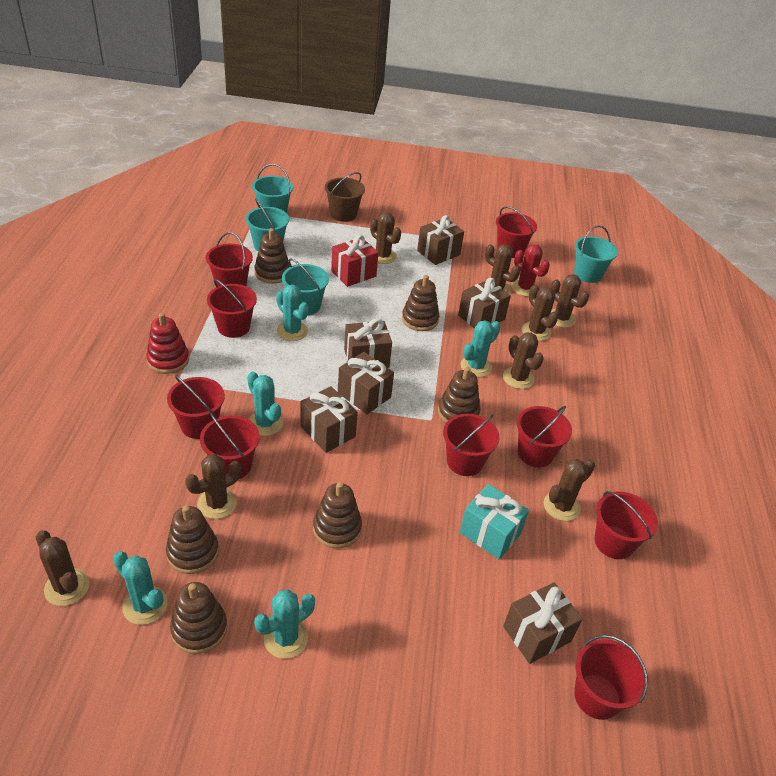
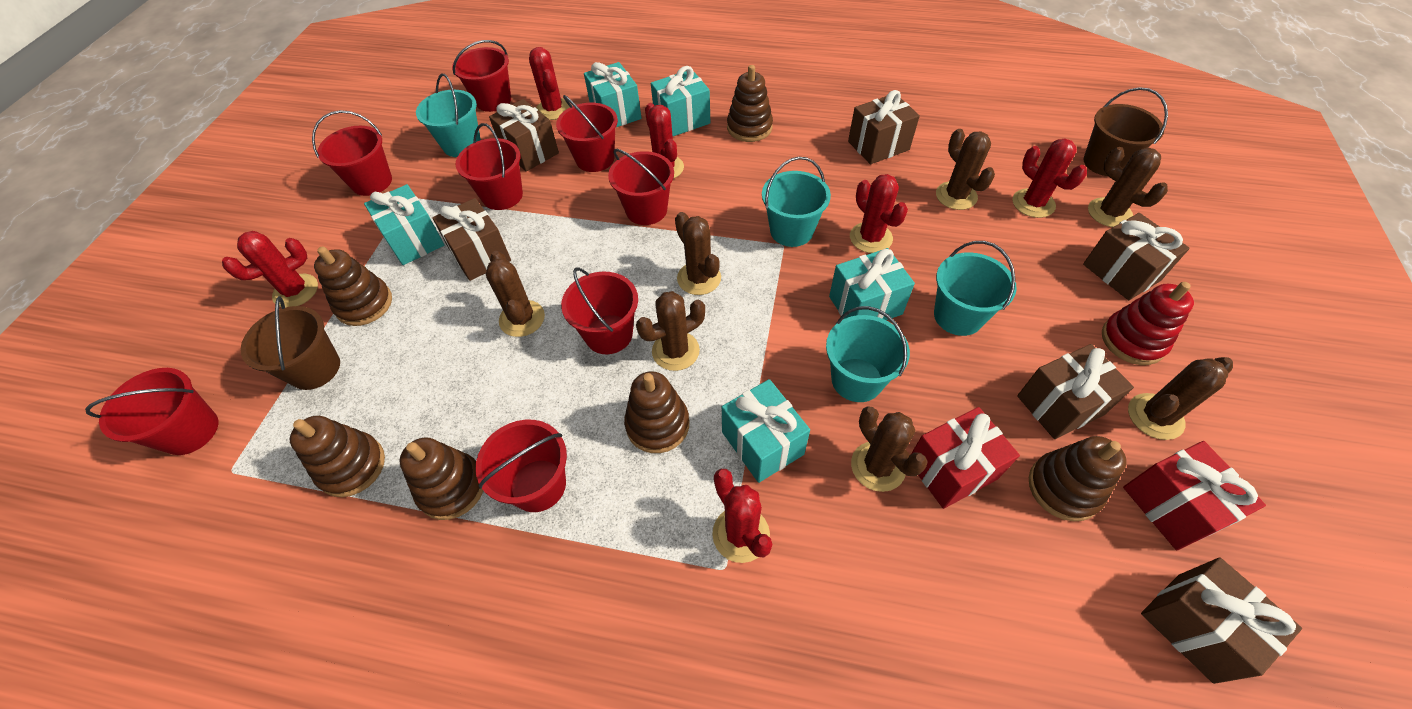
brown bucket: [325,172,365,222] = 1 -> [240,296,340,390] [1083,87,1168,176] = 2
brown cactus: [36,530,90,606] [185,454,241,519] [370,212,401,264] [485,244,520,294] [503,332,544,389] [521,284,558,341] [544,459,595,521] [551,274,589,328] = 8 -> [486,251,545,337] [636,291,705,371] [675,212,721,295] [851,406,928,492] [936,129,995,210] [1088,147,1168,227] [1128,357,1233,440] = 7
red bucket: [167,375,225,439] [200,413,260,479] [206,232,253,286] [207,279,257,338] [443,414,500,476] [496,206,537,258] [517,406,572,467] [574,635,648,720] [595,491,658,559] = 9 -> [85,368,219,455] [312,110,392,196] [452,40,511,112] [456,123,523,210] [475,420,567,512] [556,95,618,172] [561,267,638,354] [608,149,674,225] = 8
red cactus: [511,244,550,297] = 1 -> [222,231,318,308] [529,47,570,120] [645,103,684,179] [712,469,772,563] [850,174,908,253] [1012,139,1087,218] = 6
red gift: [331,235,378,287] = 1 -> [911,407,1020,509] [1123,441,1266,550] = 2
turquoise cactus: [113,551,167,625] [247,372,283,436] [254,590,315,659] [276,285,309,341] [461,320,500,377] = 5 -> none = 0
turquoise gift: [460,484,529,559] = 1 -> [364,184,444,265] [584,62,641,127] [651,66,710,136] [722,379,810,483] [829,248,915,320] = 5

